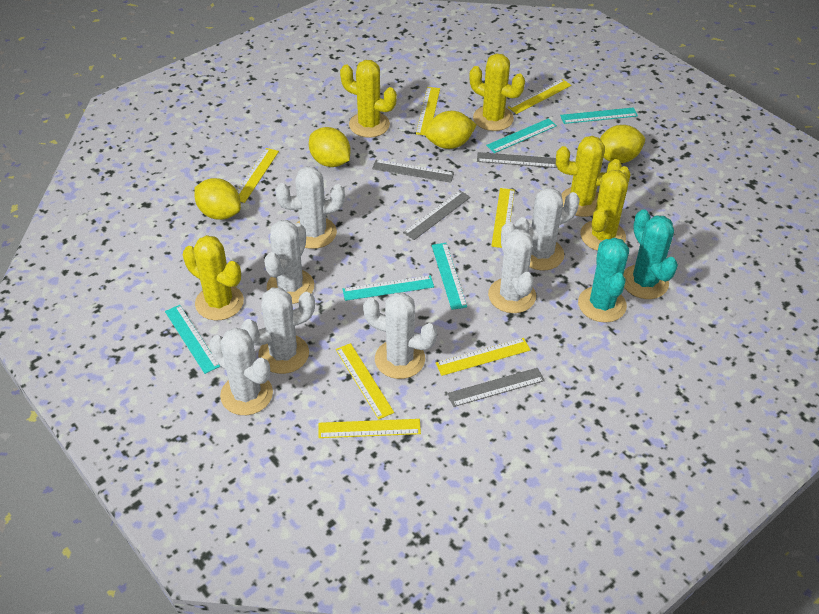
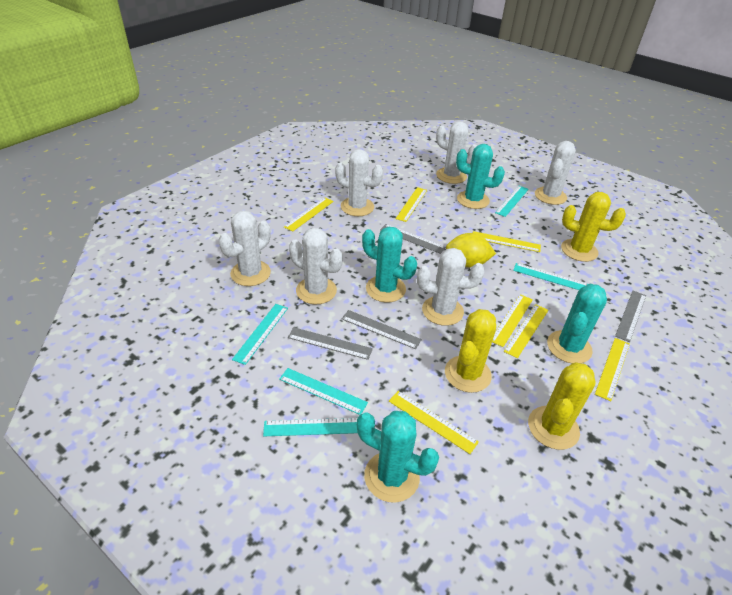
turquoise cactus: [578,238,629,323] [623,209,678,299] = 2 -> [357,411,439,503] [362,227,417,303] [456,144,505,209] [547,284,607,363] = 4
white cactus: [209,327,273,415] [241,288,315,374] [264,220,314,304] [275,166,345,249] [363,293,437,379] [488,222,536,313] [515,188,580,270] = 7 -> [219,211,271,286] [289,228,343,304] [335,149,383,216] [417,248,485,326] [436,121,477,184] [535,141,576,205] = 6
yellow cactus: [183,235,244,320] [340,60,397,138] [470,54,525,131] [556,136,622,217] [580,166,631,251] = 5 -> [445,309,496,393] [528,362,596,450] [561,192,626,262] = 3
yellow lemon: [194,178,241,220] [309,127,351,167] [425,111,477,149] [600,125,645,163] = 4 -> [446,233,496,268] = 1

